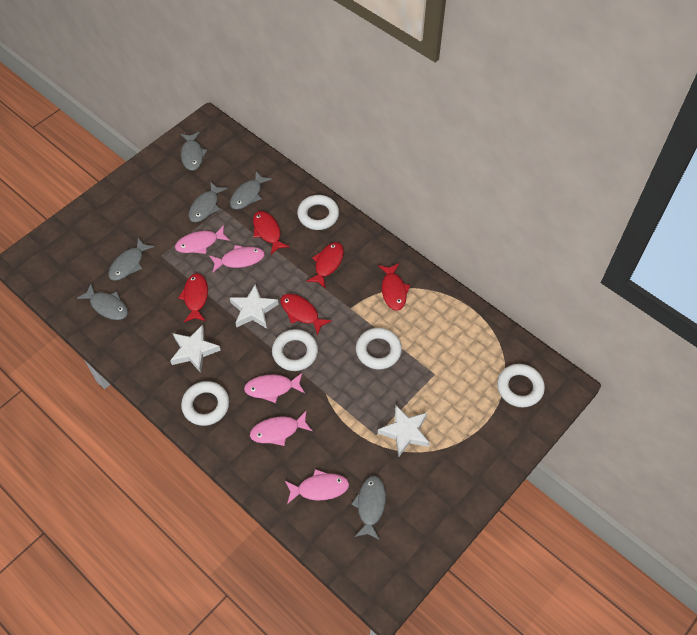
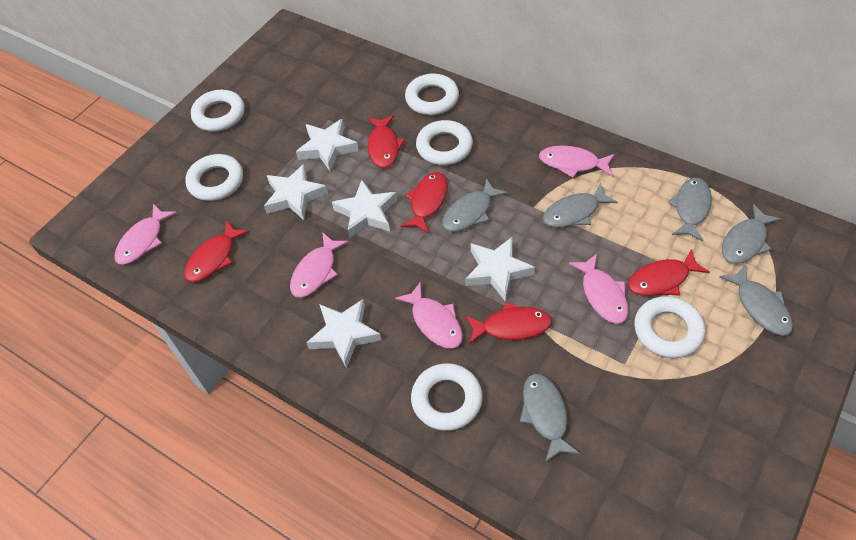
white ring: [181,381,229,426] [272,329,318,371] [297,195,339,230] [356,328,402,370] [497,364,545,407] = 5 -> [185,154,243,201] [191,90,245,132] [405,73,459,115] [411,363,483,431] [416,120,473,165] [634,296,705,358] = 6
white star: [170,325,221,373] [230,284,279,329] [378,405,430,458] = 3 -> [264,164,328,220] [296,119,359,171] [306,299,382,368] [332,180,398,238] [465,237,535,301] = 5

